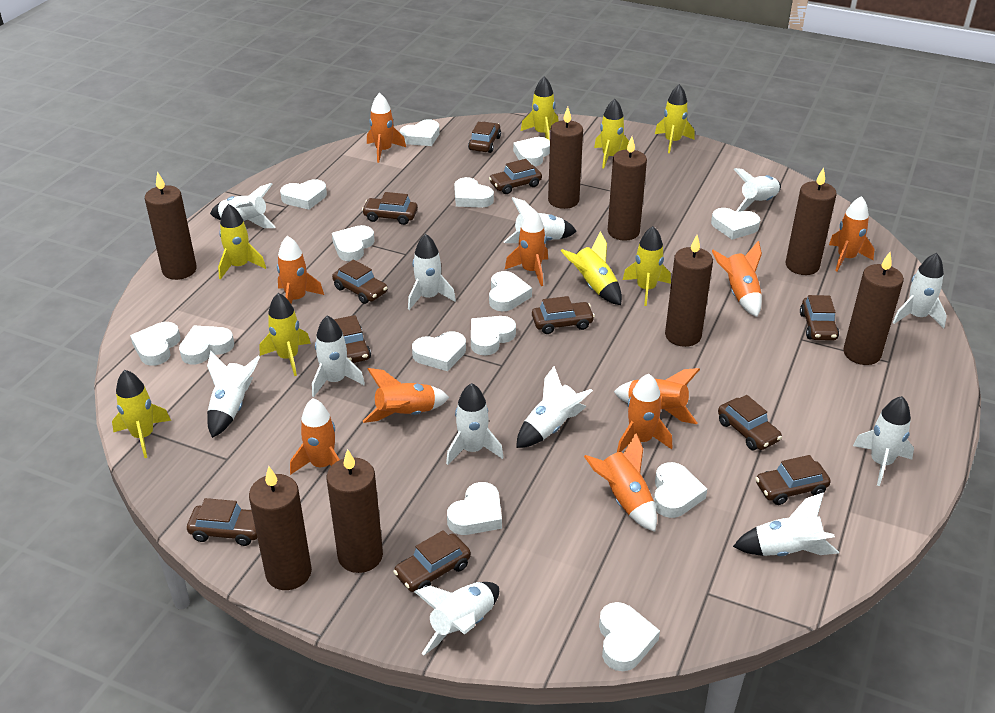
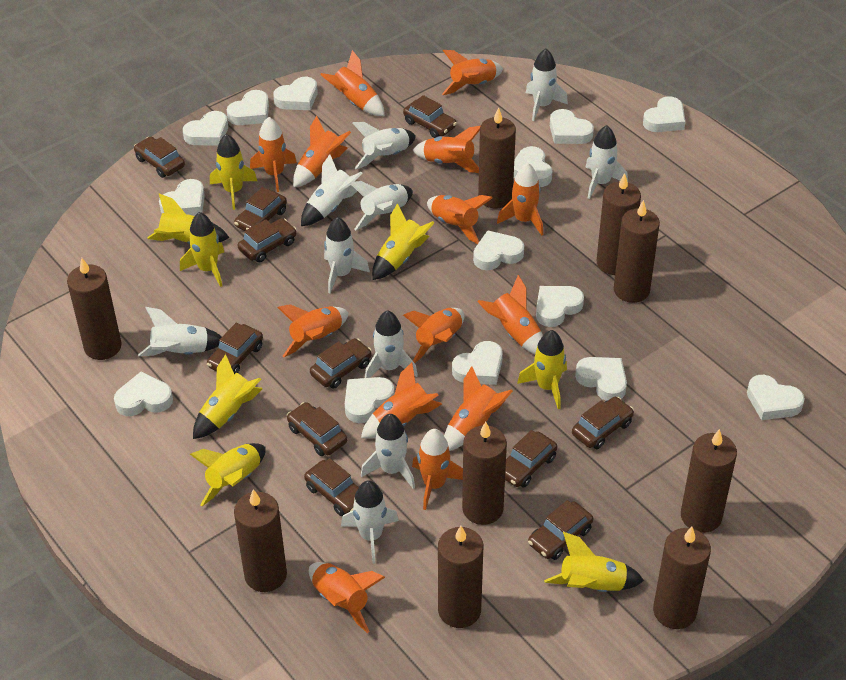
brown candle: [145,172,197,280] [249,466,312,590] [327,449,383,573] [548,107,583,209] [608,136,647,241] [665,235,713,347] [786,168,837,275] [843,252,904,365] = 8 -> [67,258,122,360] [234,489,287,592] [438,526,483,628] [462,422,507,525] [478,107,516,209] [596,173,641,275] [614,200,660,303] [653,527,711,629] [681,429,737,533] = 9
orange rocket: [277,236,324,304] [290,398,340,475] [363,368,449,423] [367,93,406,163] [505,209,548,286] [584,433,657,532] [614,368,700,424] [617,374,672,452] [712,241,762,317] [829,196,874,271] = 10 -> [250,117,297,192] [277,304,349,357] [293,116,351,188] [309,562,385,633] [320,50,385,116] [361,362,442,439] [403,308,465,363] [412,126,480,173] [412,429,463,510] [427,195,492,244] [442,50,503,95] [444,366,513,451] [477,275,543,354] [497,163,543,236] = 14
white rocket: [207,351,260,438] [210,183,276,228] [312,315,365,397] [408,234,456,310] [414,582,499,655] [446,383,504,465] [504,197,577,243] [516,366,593,448] [733,492,839,556] [734,168,781,211] [853,396,914,486] [893,253,947,328] = 12 -> [138,307,222,356] [301,154,363,226] [324,217,370,293] [341,480,399,564] [350,181,413,230] [352,122,416,169] [361,414,415,489] [365,310,418,378] [526,49,568,121] [585,125,628,199] = 10

